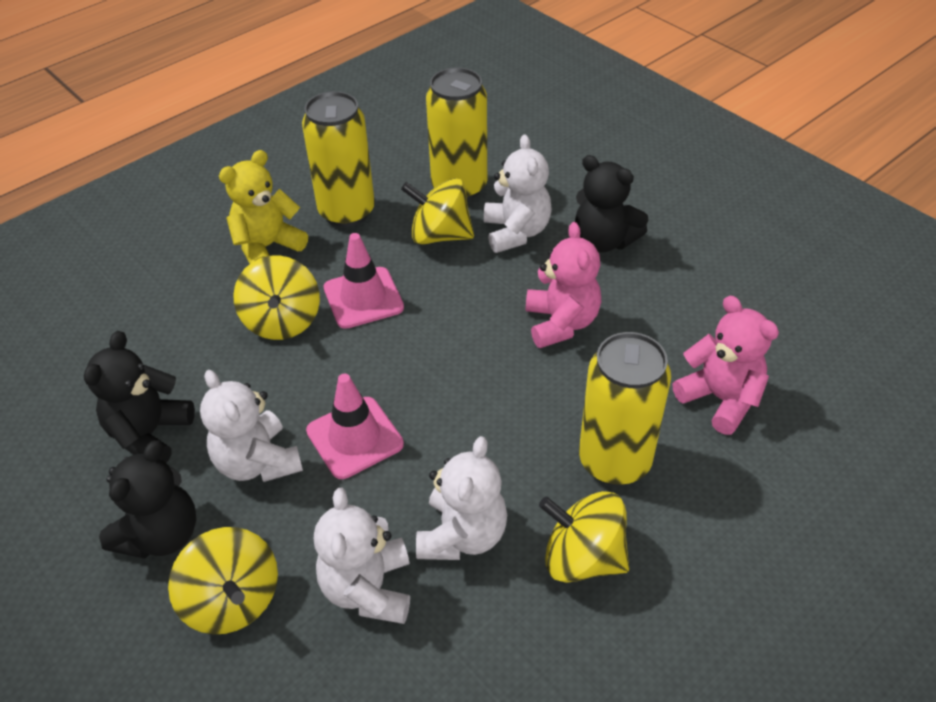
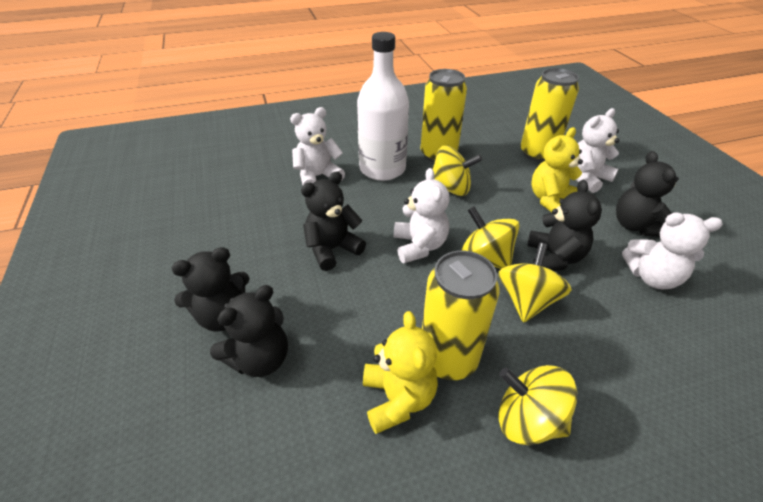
black teddy bear: [84,331,195,463] [99,440,196,559] [575,155,648,252] = 3 -> [172,247,250,332] [210,285,288,377] [301,171,366,271] [527,180,602,271] [616,151,679,237] = 5
pink teddy bear: [526,222,601,348] [673,296,779,435] = 2 -> none = 0
pink traffic cone: [306,374,404,479] [324,233,404,329] = 2 -> none = 0
white bottle: none = 0 -> [357,32,409,181] = 1
yellow teddy bear: [219,150,308,264] = 1 -> [363,311,438,434] [531,127,583,212] = 2

